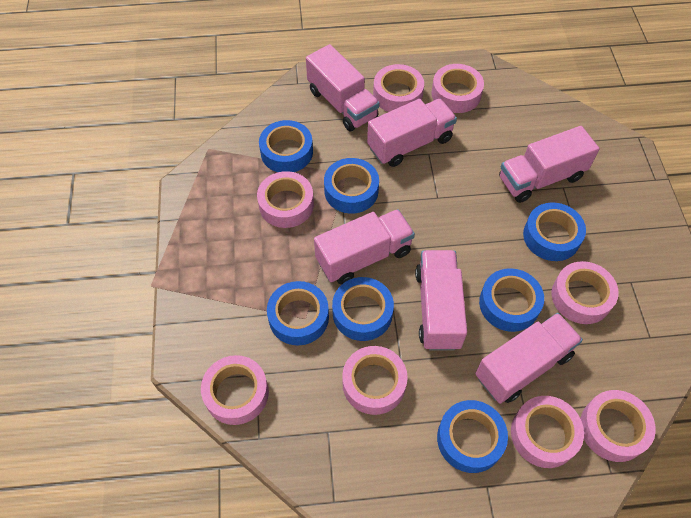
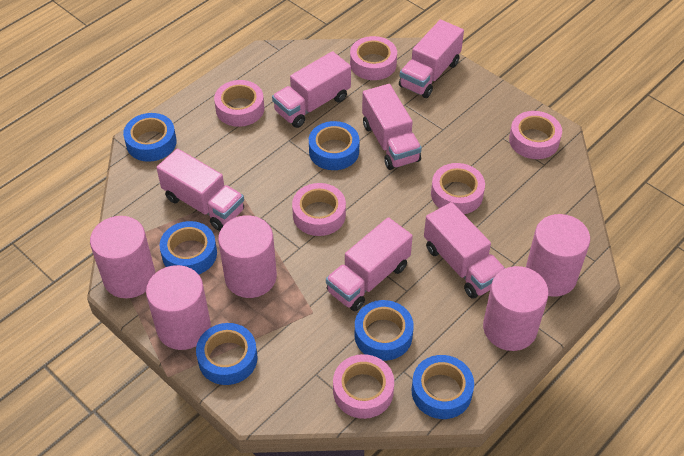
blue tape: [259,120,313,172] [267,281,329,345] [324,158,379,214] [332,277,394,341] [437,400,508,473] [479,268,544,332] [523,202,586,261] = 7 -> [123,113,176,162] [160,221,217,274] [196,323,258,385] [309,121,359,170] [355,300,414,361] [412,355,474,419] = 6
pink cylinder: none = 0 -> [90,216,155,298] [146,265,211,350] [218,215,277,298] [483,266,549,351] [526,214,590,297] = 5
pink tape: [201,355,269,425] [257,171,314,228] [342,346,408,415] [373,64,424,112] [431,64,484,113] [511,396,584,468] [551,261,619,324] [580,390,656,462] = 8 -> [214,80,264,127] [292,183,346,236] [333,354,394,419] [350,36,397,80] [431,163,485,214] [509,111,562,159] = 6

